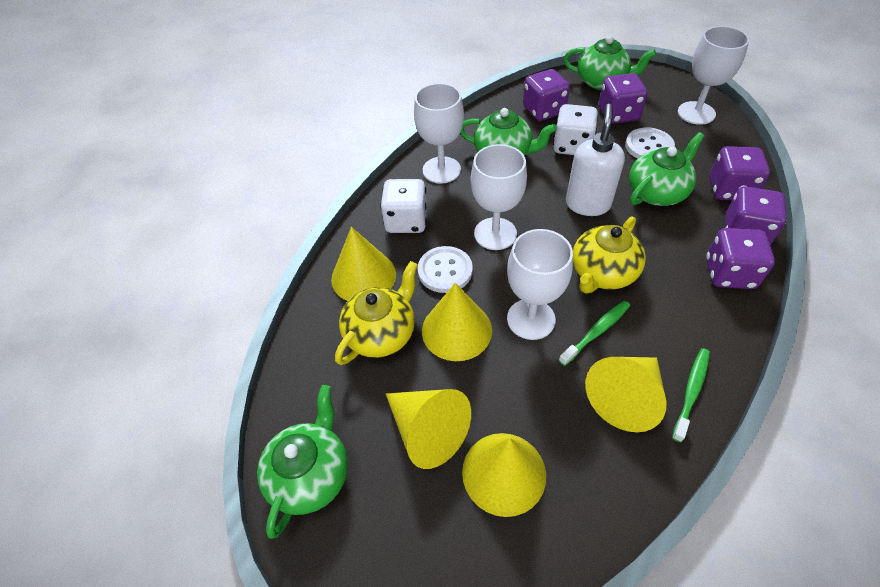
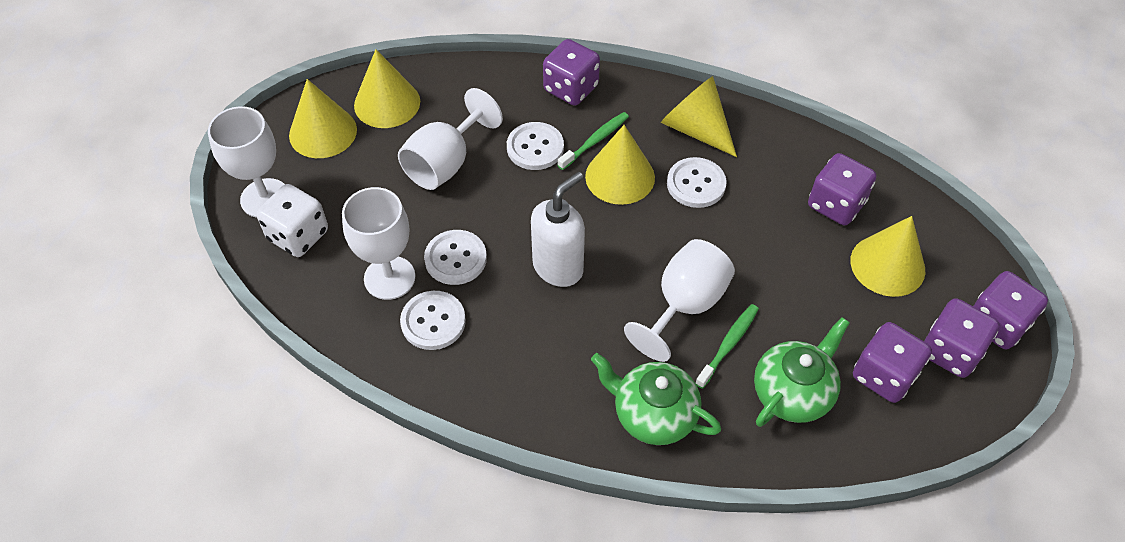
green teapot: [257,385,348,539] [460,108,557,156] [564,36,656,90] [629,132,705,206] = 4 -> [591,353,721,445] [754,317,850,427] = 2
white button: [418,246,473,293] [625,128,675,159] = 2 -> [400,291,466,350] [424,230,487,285] [507,122,564,170] [667,157,727,208] = 4
white dice: [380,179,427,233] [553,104,598,155] = 2 -> [256,184,328,257] = 1
yellow teapot: [335,261,418,365] [573,216,646,294] = 2 -> none = 0

